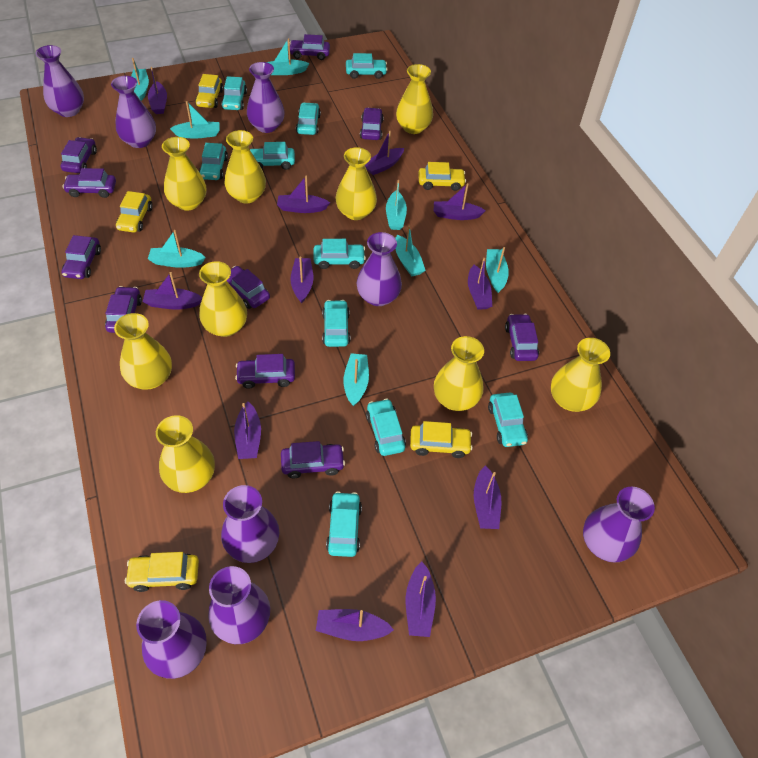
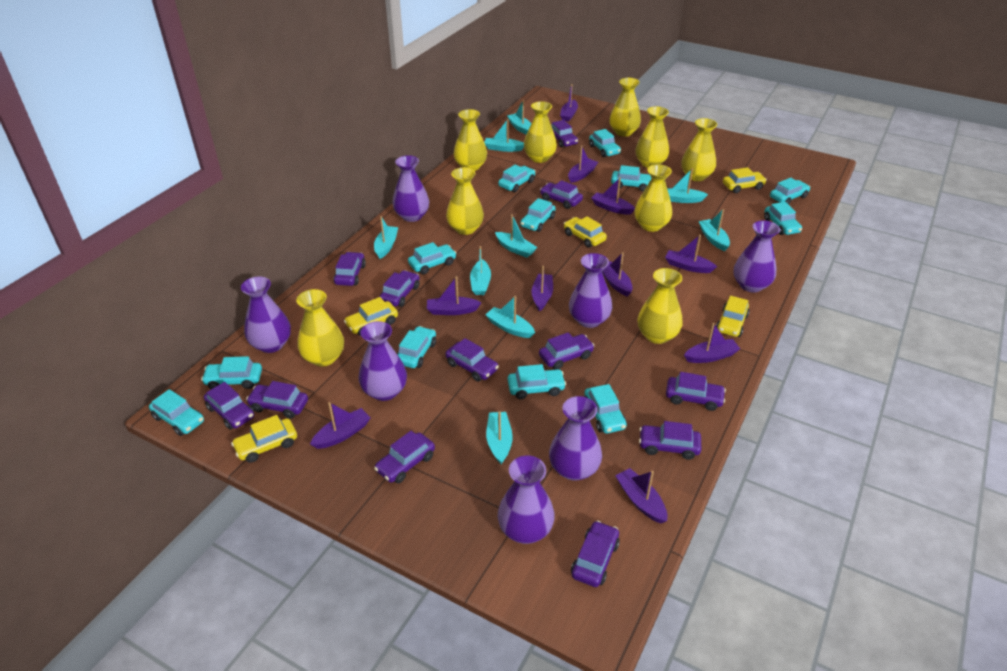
purple boat: [142,272,202,310] [148,67,167,114] [234,402,261,459] [277,176,330,213] [290,256,313,303] [316,609,394,641] [365,131,404,175] [406,562,436,637] [434,183,486,220] [468,258,492,310] [474,466,501,529] = 11 -> [310,402,371,449] [427,276,482,315] [532,266,553,312] [560,84,578,122] [568,145,598,183] [591,177,635,215] [602,252,633,297] [615,468,667,523] [665,235,717,273] [684,323,740,363] = 10
purple car: [61,137,97,173] [61,235,101,279] [63,168,116,198] [105,286,142,333] [227,266,270,309] [235,354,295,389] [281,441,345,478] [290,34,330,60] [360,107,384,140] [505,314,539,361] = 10 -> [204,382,254,430] [246,381,308,419] [333,252,366,286] [374,431,435,483] [380,270,420,307] [445,338,499,382] [539,332,594,370] [540,180,583,209] [551,120,578,148] [571,520,620,587] [639,421,701,460] [666,372,726,411] = 12
purple vase: [36,45,84,117] [111,76,156,148] [136,600,207,679] [208,566,270,644] [221,485,279,563] [247,62,285,133] [357,232,402,306] [583,487,655,562] = 8 -> [241,276,291,353] [359,321,407,401] [392,155,429,222] [498,455,555,544] [549,396,602,481] [569,253,612,328] [733,220,780,293] = 7
turquoise boat: [131,58,149,101] [148,230,206,268] [170,101,220,139] [267,38,309,75] [343,353,369,407] [386,180,407,230] [395,225,426,276] [486,247,509,293] = 8 -> [374,216,398,259] [470,246,491,295] [484,119,524,152] [485,296,535,338] [486,411,513,464] [495,214,538,258] [507,100,531,135] [667,168,708,203] [699,209,730,251] = 9
turquoise car: [199,143,228,180] [221,76,247,110] [250,142,295,170] [296,102,321,135] [314,239,366,269] [322,300,350,347] [326,491,362,557] [346,53,388,79] [366,399,406,456] [488,392,528,447] = 10 -> [149,389,204,436] [201,356,262,389] [397,326,436,368] [408,242,457,274] [498,164,536,192] [508,364,566,399] [520,198,556,232] [584,384,627,434] [589,129,621,157] [611,165,651,191] [764,202,802,235] [770,178,810,205] = 12

